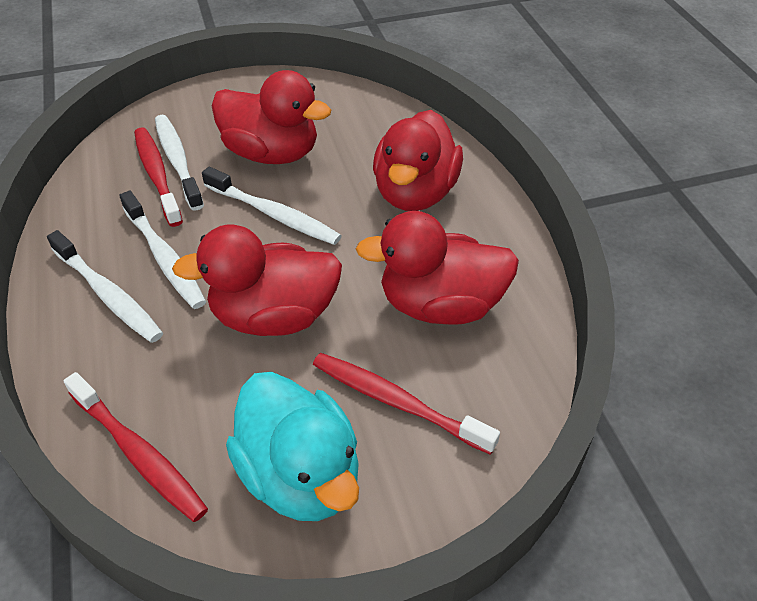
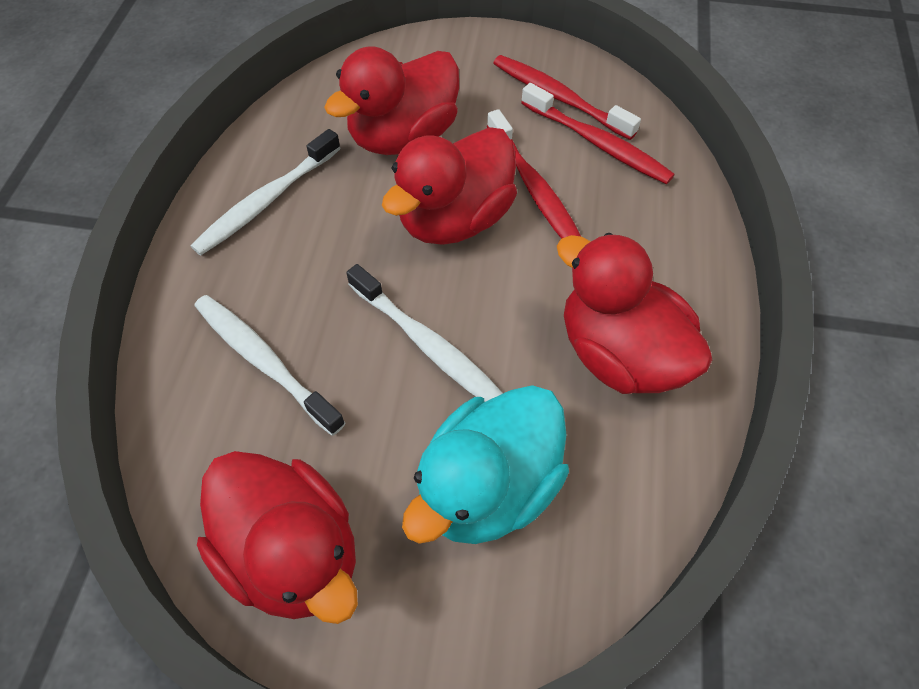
white toothbrush: [47,230,163,343] [119,191,206,309] [155,115,204,210] [202,167,342,245] = 4 -> [191,129,341,255] [195,295,345,436] [346,264,503,402] = 3

